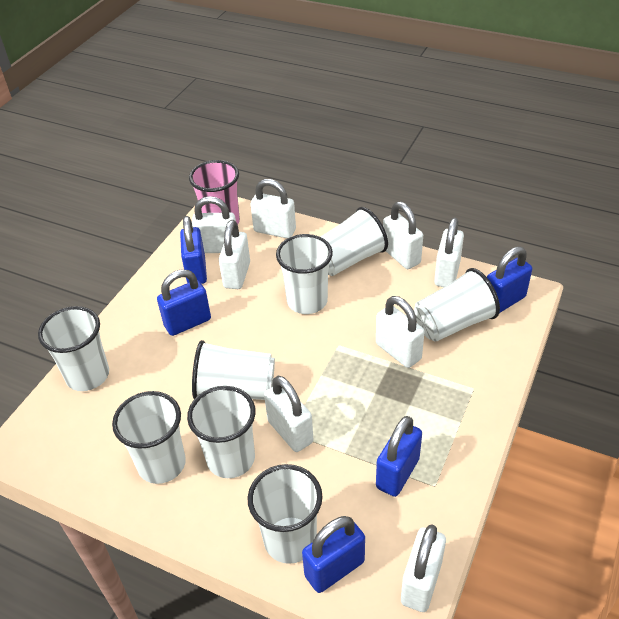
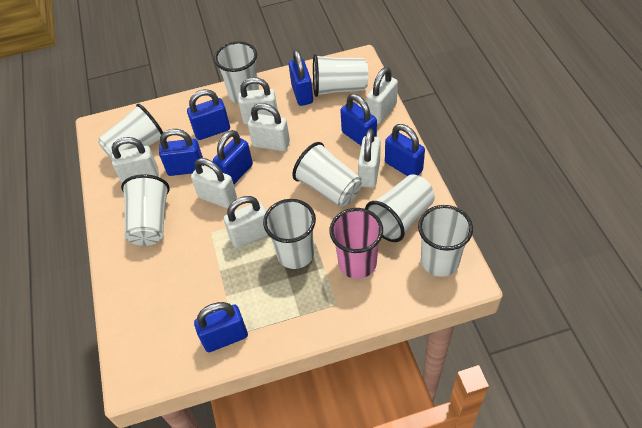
blue padlock: [157,269,211,336] [180,216,207,284] [302,516,365,593] [376,416,422,497] [487,246,532,313] = 5 -> [159,129,204,176] [187,89,230,140] [194,302,248,352] [213,130,253,184] [289,49,313,106] [340,94,377,145] [385,124,425,176] = 7
white padlock: [192,196,236,253] [219,220,250,289] [250,179,296,238] [264,376,313,452] [376,296,425,368] [383,201,423,269] [401,524,446,612] [434,217,464,287] = 8 -> [112,137,159,183] [191,158,237,208] [224,196,268,248] [238,77,278,125] [248,103,290,151] [358,128,381,188] [367,67,398,124] = 7

